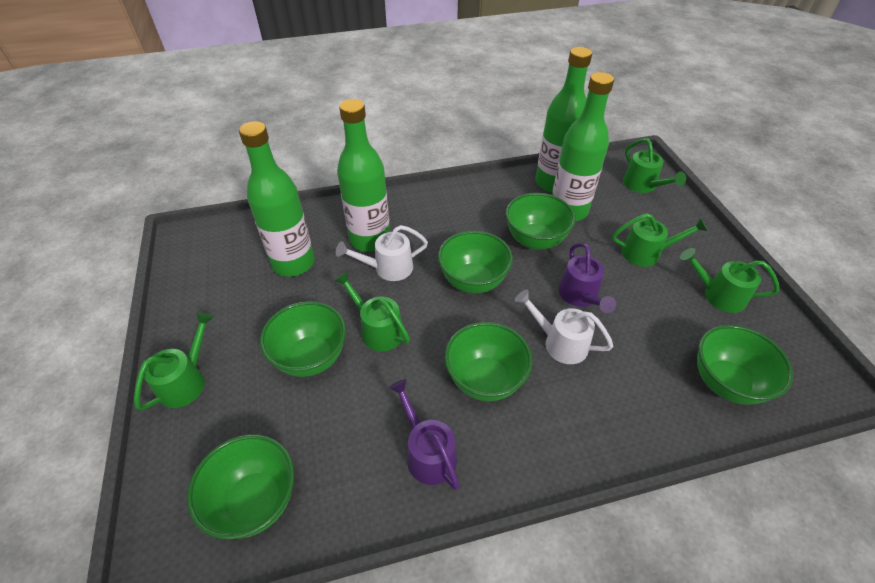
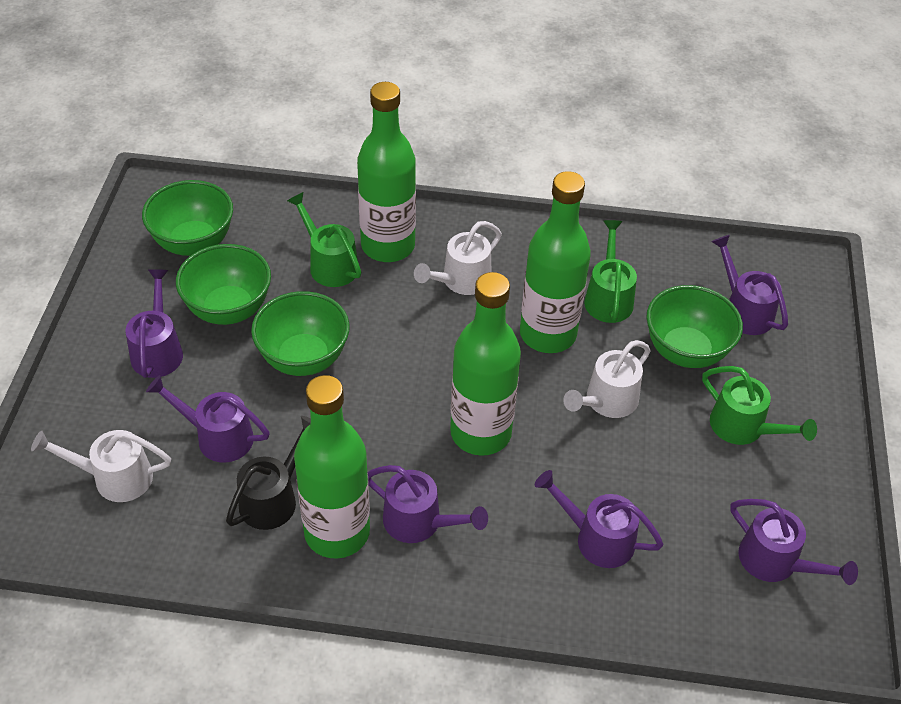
black watering can: none = 0 -> [226,416,311,530] = 1
green bowl: [187,434,294,539] [260,301,346,377] [438,231,513,294] [444,322,533,401] [506,193,576,250] [697,325,793,405] = 6 -> [142,180,233,256] [176,244,271,325] [251,291,350,376] [646,285,743,368] = 4
green watering can: [134,312,214,411] [335,272,410,352] [612,213,707,267] [623,139,686,193] [680,248,779,313] = 5 -> [287,192,361,287] [584,220,637,323] [702,366,817,445] = 3
purple watering can: [389,379,460,490] [559,243,616,313] = 2 -> [125,269,183,378] [146,375,270,463] [368,465,488,543] [535,470,664,568] [711,235,788,335] [730,499,858,585] = 6
white watering can: [336,225,428,281] [515,289,613,364] = 2 -> [31,430,171,502] [414,221,502,295] [563,340,650,418] = 3

